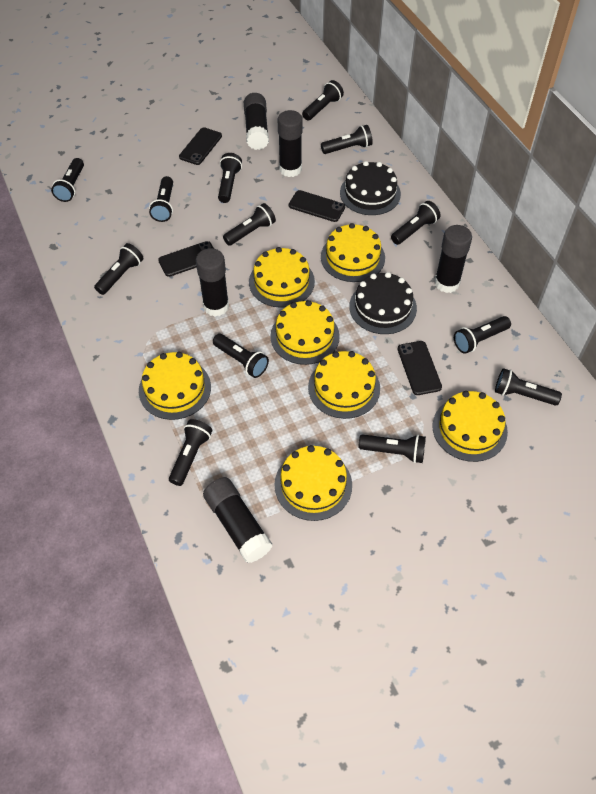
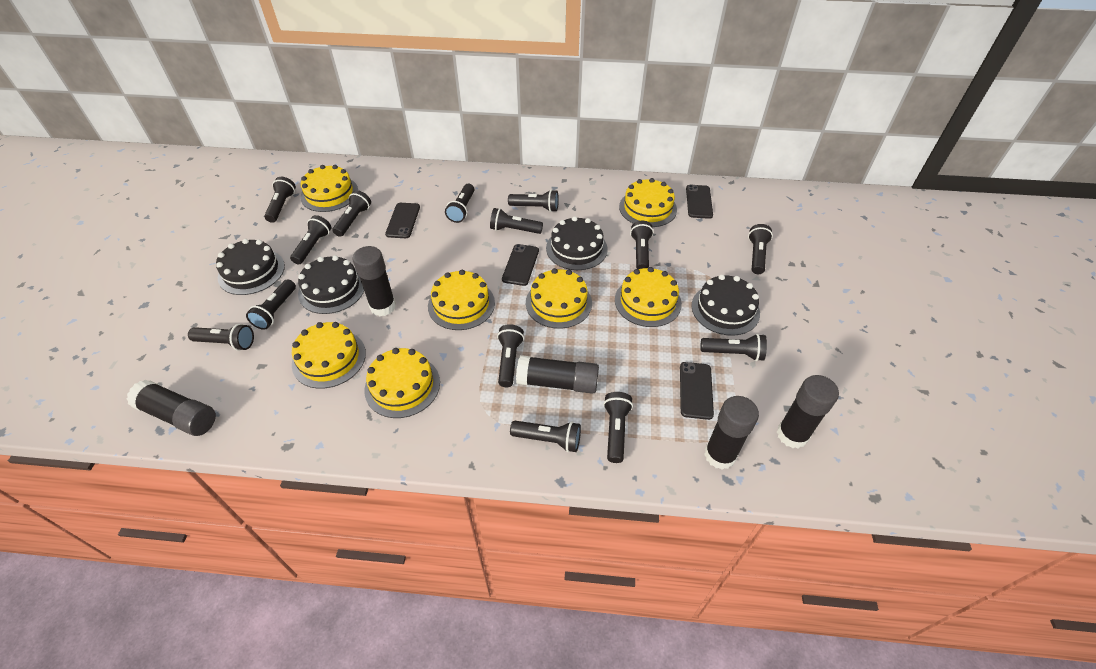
black cake: [340,161,401,215] [349,272,417,334] = 2 -> [216,239,285,295] [298,255,364,314] [546,216,608,270] [691,274,760,336] = 4
black flashlight: [51,158,84,202] [94,243,143,295] [149,176,173,222] [169,419,212,486] [213,334,269,378] [218,153,242,203] [223,203,276,246] [302,80,344,121] [321,125,373,154] [359,434,426,463] [391,201,440,245] [454,316,511,354] [495,368,562,406] = 13 -> [188,324,254,351] [246,279,296,330] [264,177,296,223] [290,215,331,264] [332,190,371,237] [445,184,475,223] [490,208,543,234] [497,324,524,387] [508,190,559,212] [510,421,581,452] [603,392,633,463] [630,221,654,269] [700,334,767,361] [748,224,773,274] = 14

